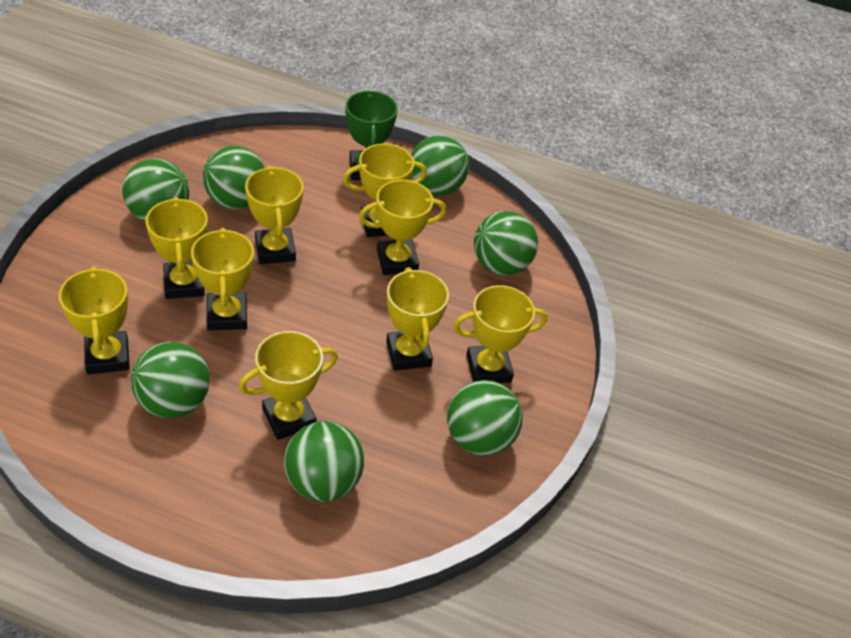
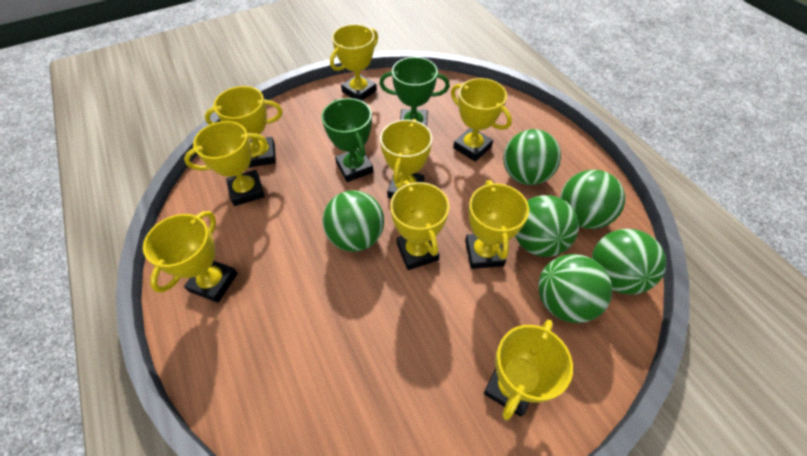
green ball: [122,159,189,221] [131,342,210,418] [203,146,265,209] [284,421,364,502] [411,135,469,196] [447,380,523,456] [474,211,538,275] = 7 -> [322,190,384,252] [503,129,561,185] [515,195,579,257] [538,254,612,323] [560,170,625,229] [592,229,666,294] = 6
green trophy: [346,90,398,180] = 1 -> [322,98,373,182] [379,57,450,126] = 2

